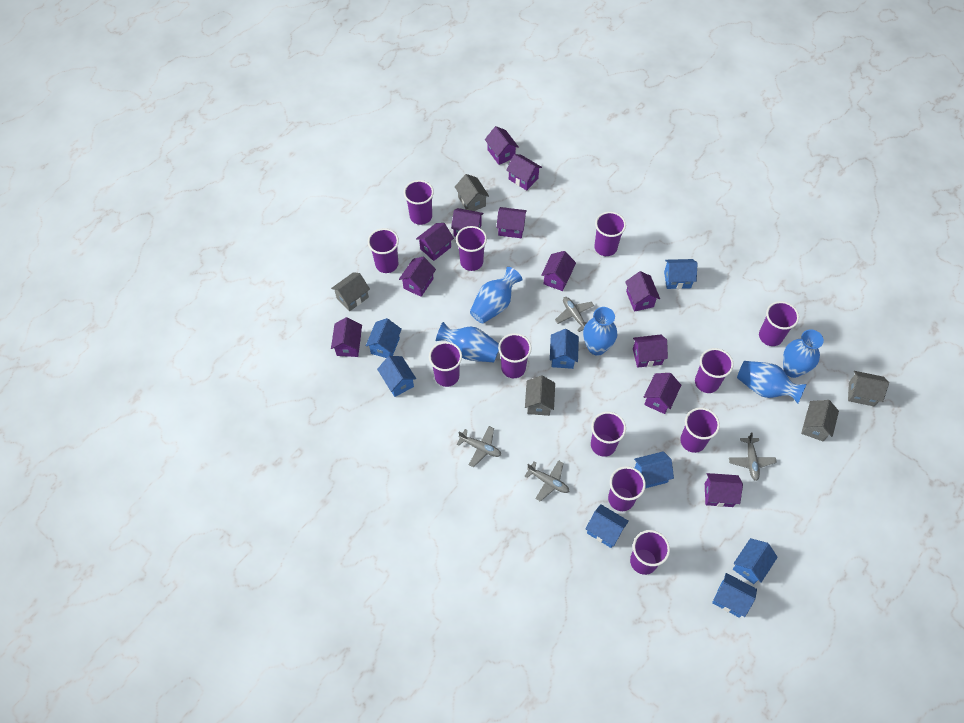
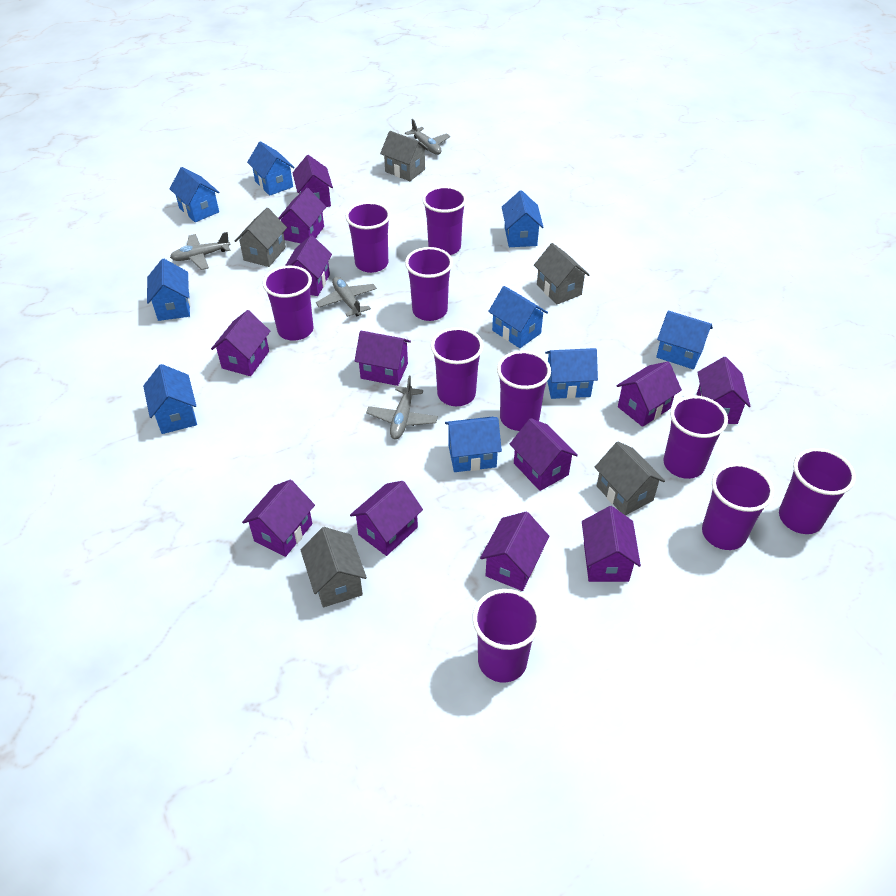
blue house: [366,318,402,358] [377,356,416,397] [550,329,579,369] [586,504,629,548] [634,451,674,488] [664,259,698,289] [712,573,757,618] [733,538,778,584] = 8 -> [143,364,197,434] [147,258,191,321] [170,167,219,222] [247,141,295,196] [445,417,502,472] [488,286,548,348] [502,190,543,247] [545,348,598,399] [656,311,713,369] = 9
blue vase: [436,322,499,362] [470,267,523,324] [583,307,617,356] [737,361,807,403] [783,329,824,378] = 5 -> none = 0
purple cup: [368,228,399,273] [404,180,434,225] [429,342,462,387] [456,226,487,271] [498,333,532,378] [591,412,626,457] [594,212,626,256] [608,466,646,511] [630,530,670,575] [680,408,720,453] [695,348,734,393] [759,301,799,346] = 12 -> [263,266,314,341] [345,202,391,273] [405,247,453,321] [422,186,467,255] [431,327,483,406] [473,589,541,683] [497,351,551,431] [663,395,728,479] [702,463,774,550] [779,448,856,534] = 10

